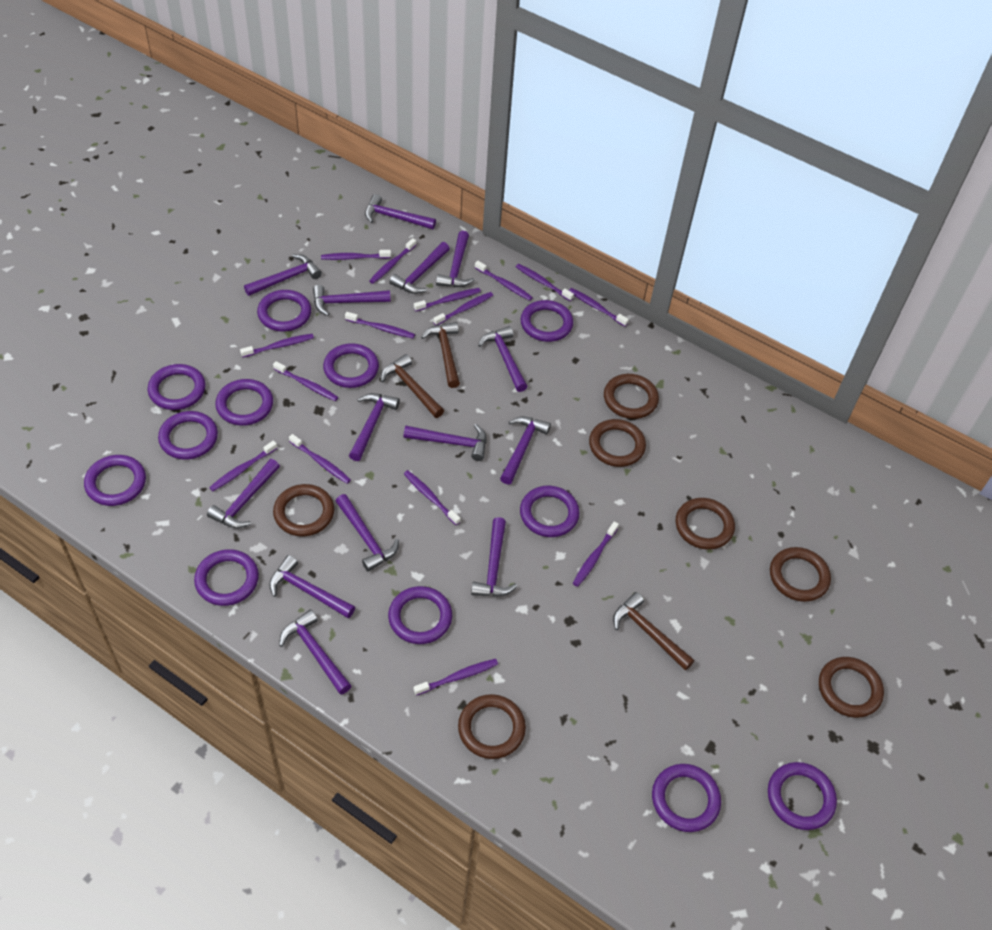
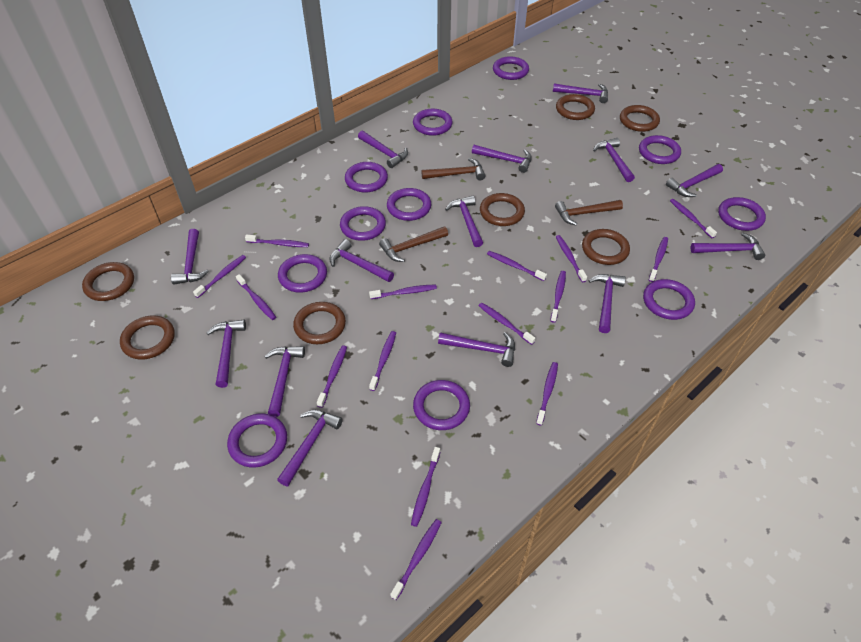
purple ring: [84,455,146,506] [148,364,206,410] [158,411,218,460] [194,549,259,606] [215,379,273,426] [257,290,311,331] [323,343,379,388] [388,586,452,644] [520,486,580,537] [521,300,573,342] [652,764,721,832] [768,762,837,830] = 12 -> [227,413,287,467] [278,254,327,293] [340,206,386,241] [345,162,388,193] [387,188,431,221] [413,109,453,136] [413,380,470,430] [493,56,529,80] [639,135,681,164] [643,279,695,320] [718,197,766,231] = 11

